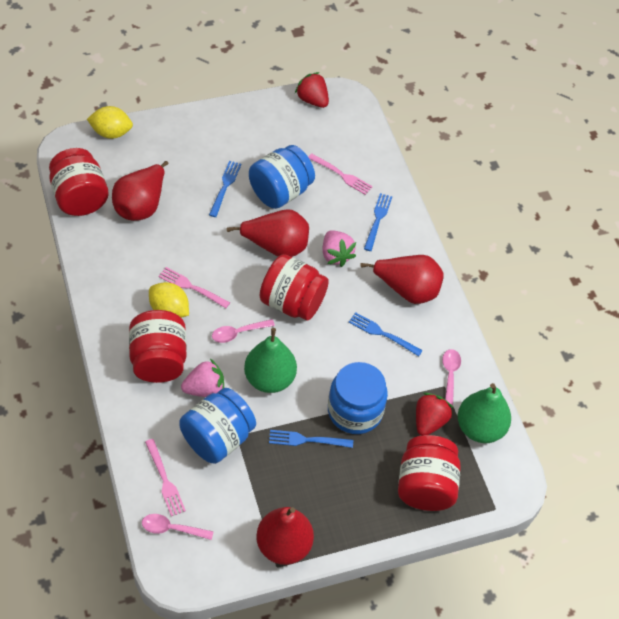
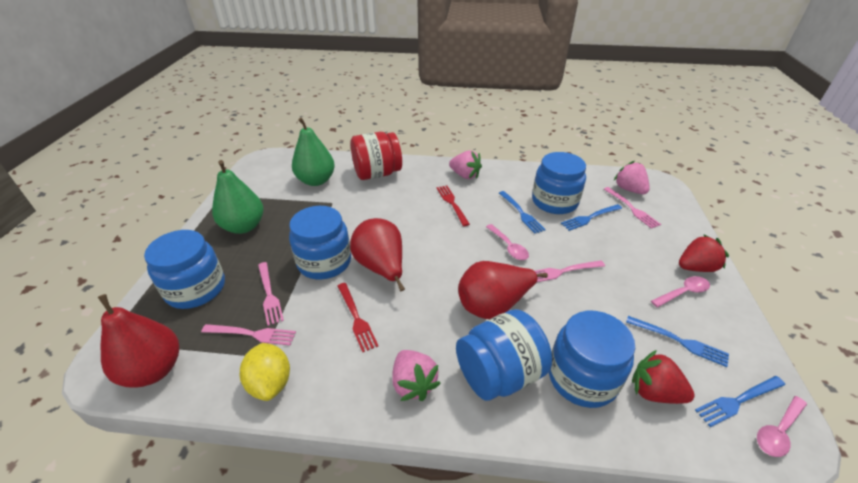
blue jar: [179,388,256,464] [249,145,315,209] [328,362,388,434] = 3 -> [144,230,225,309] [289,206,351,279] [456,309,552,401] [532,152,586,214] [549,311,635,408] = 5
pink fork: [145,439,186,516] [158,267,230,308] [308,153,373,195] = 3 -> [201,324,296,346] [258,262,284,326] [535,260,605,282] [604,187,661,229] = 4
pink strawberry: [181,359,224,397] [322,230,356,267] = 2 -> [392,350,441,401] [449,151,482,179] [614,161,650,194] = 3
red fork: none = 0 -> [337,283,378,352] [436,185,470,226] = 2
red jar: [49,148,109,216] [129,310,187,383] [260,254,329,321] [398,435,461,511] = 4 -> [351,132,402,180] = 1
red pear: [112,161,168,221] [227,209,309,257] [256,507,314,565] [360,255,444,304] = 4 -> [98,294,179,388] [350,218,405,292] [458,261,548,319] = 3
yellow lemon: [87,106,133,139] [149,282,189,318] = 2 -> [240,343,290,401] = 1

